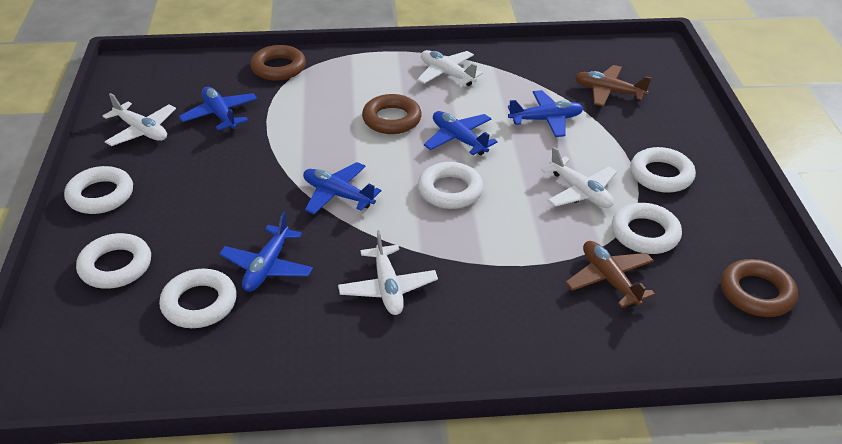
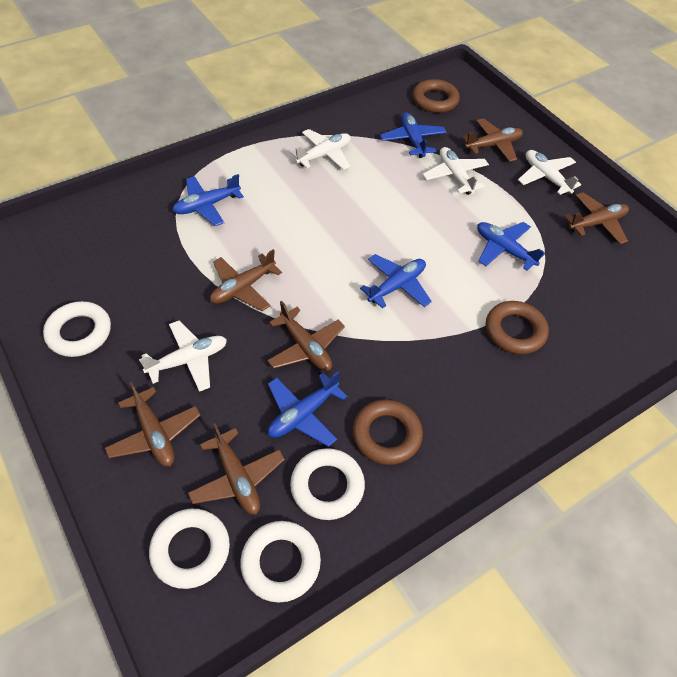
brown plane: [565,241,655,308] [575,65,651,107] = 2 -> [105,381,201,467] [188,423,285,515] [210,249,282,311] [267,301,345,371] [462,118,523,162] [564,192,629,244] = 6
white ring: [64,166,133,214] [76,233,151,289] [159,269,237,328] [418,162,484,209] [612,203,682,254] [630,147,696,193] = 6 -> [43,301,111,357] [149,509,230,589] [240,521,321,602] [290,448,365,520] = 4

